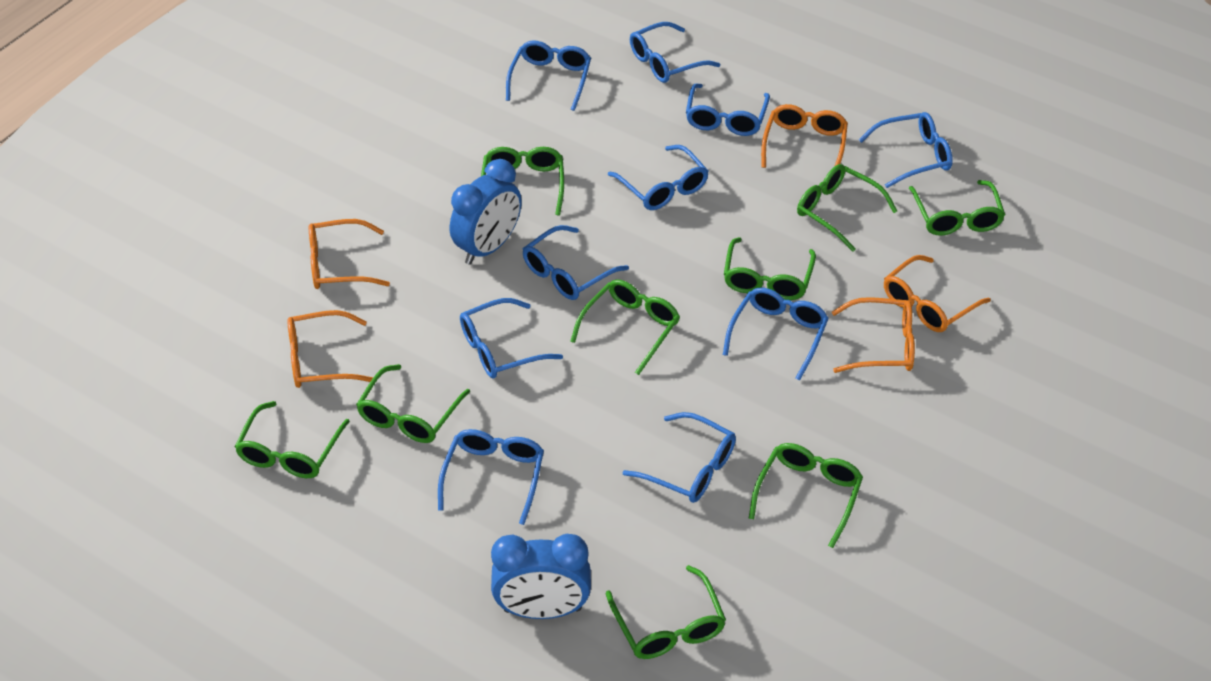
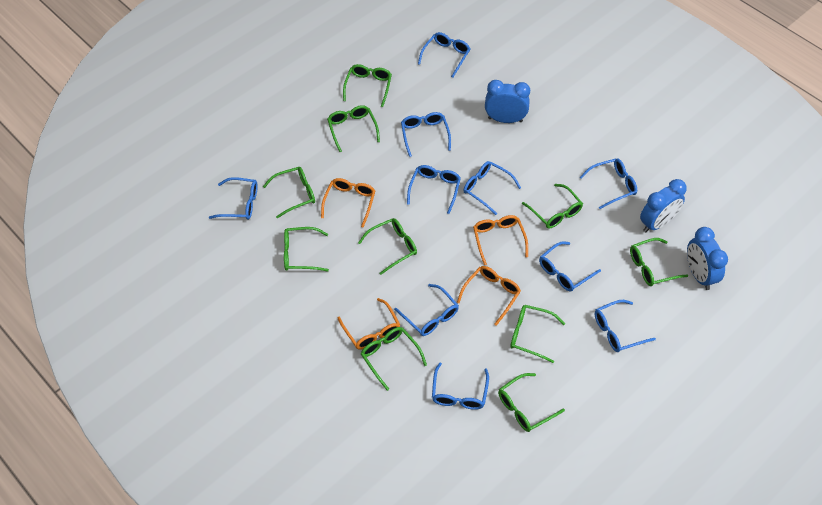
blue clock: [450,159,522,265] [491,534,591,619] = 2 -> [485,80,530,123] [640,179,687,232] [687,227,728,290] = 3
green glasses: [234,401,350,478] [356,364,470,443] [481,147,564,216] [570,279,680,375] [606,565,726,659] [724,237,816,300] [749,443,863,548] [797,164,897,252] [909,180,1005,235] = 9 -> [263,167,315,218] [284,227,329,272] [327,105,380,152] [343,64,392,107] [358,218,417,275] [361,327,427,391] [498,373,565,432] [510,305,565,363] [522,184,583,229] [630,238,688,286] = 10
orange glasses: [287,310,373,388] [309,219,390,289] [761,104,848,168] [832,297,915,373] [884,255,991,332] = 5 -> [321,178,375,227] [337,298,400,349] [457,266,521,326] [473,215,528,265] = 4

